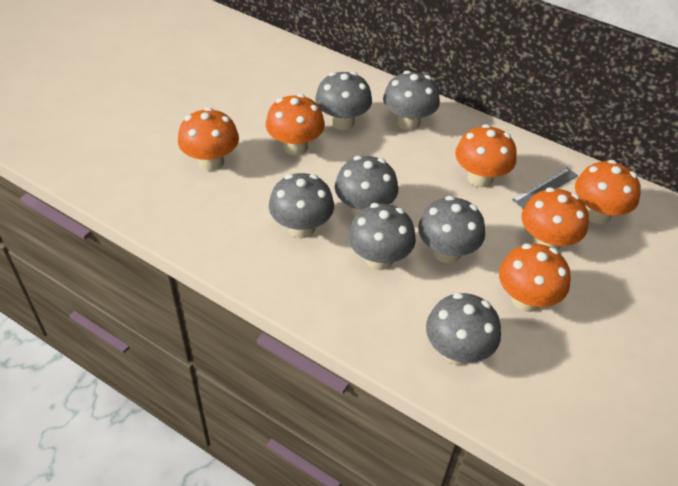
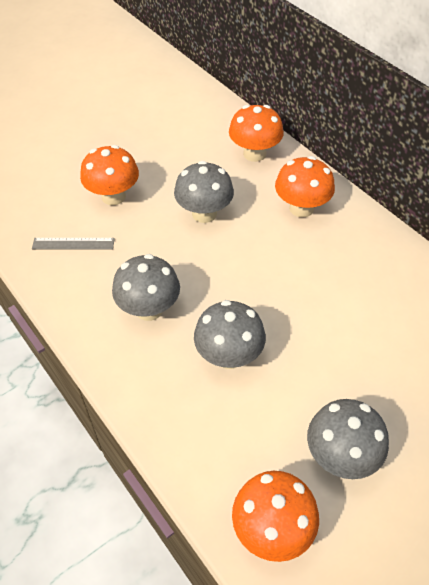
grey mushroom: [269,173,334,238] [315,72,372,130] [335,156,398,216] [348,203,416,270] [383,71,440,130] [418,196,485,263] [426,293,501,365] = 7 -> [112,254,180,321] [174,161,234,223] [194,300,266,369] [307,399,389,479] = 4
orange mushroom: [178,107,239,171] [266,94,325,156] [455,124,517,188] [499,243,571,312] [522,187,589,250] [575,160,641,224] = 6 -> [80,145,139,205] [229,105,284,162] [232,471,319,562] [275,156,335,217] = 4

